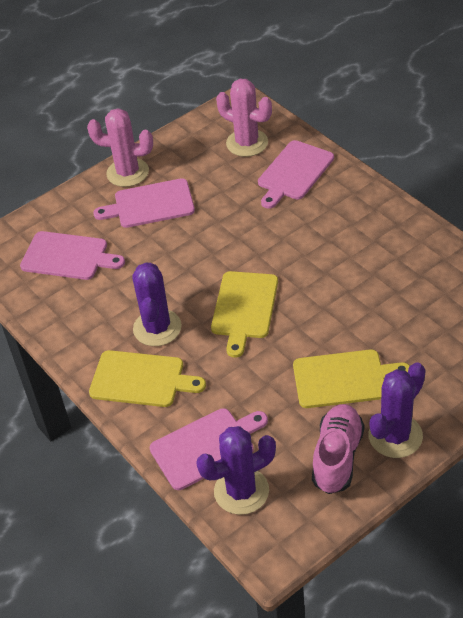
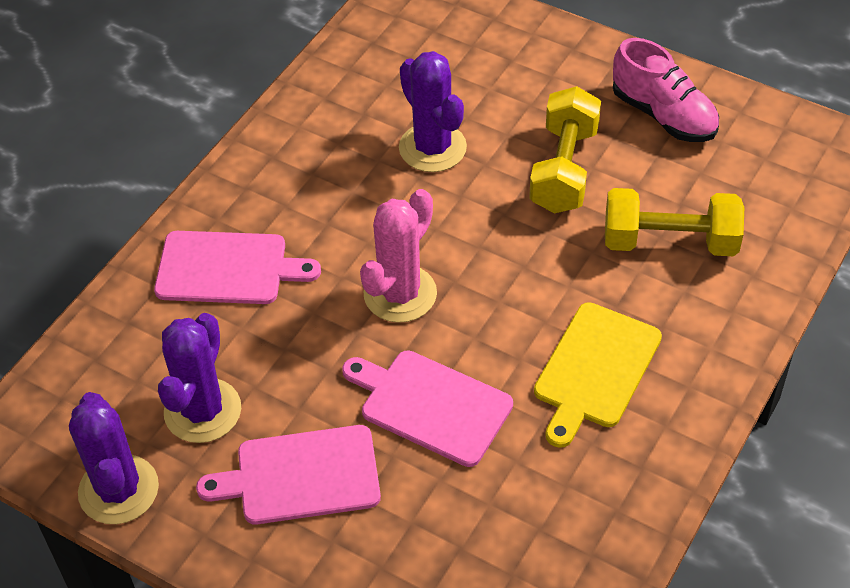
pink cactus: [87,108,153,187] [216,79,272,157] = 2 -> [360,189,437,323] = 1
pink cutting board: [20,231,125,280] [93,178,195,228] [150,408,268,490] [258,140,334,209] = 4 -> [154,231,321,304] [196,425,381,524] [342,350,513,467] = 3
yellow cutting board: [89,350,206,407] [211,271,278,358] [293,349,410,408] = 3 -> [534,302,662,448] = 1
yellow dumbbell: none = 0 -> [529,86,601,213] [605,188,744,256] = 2

